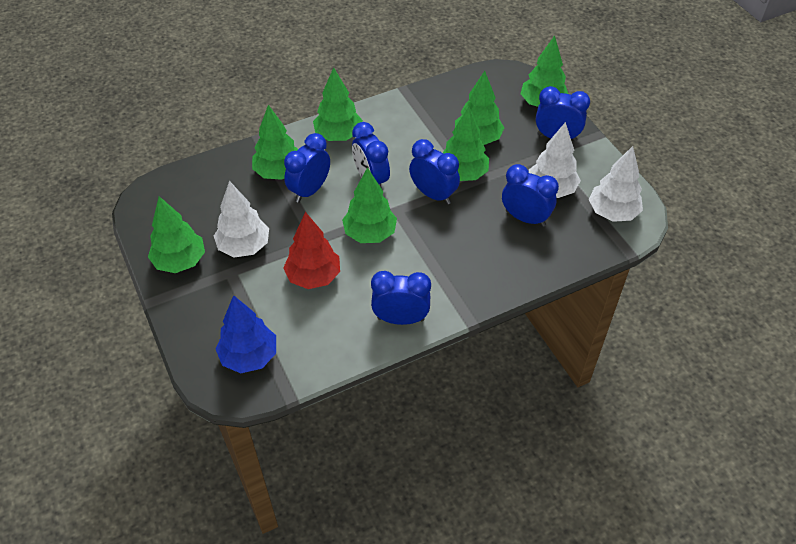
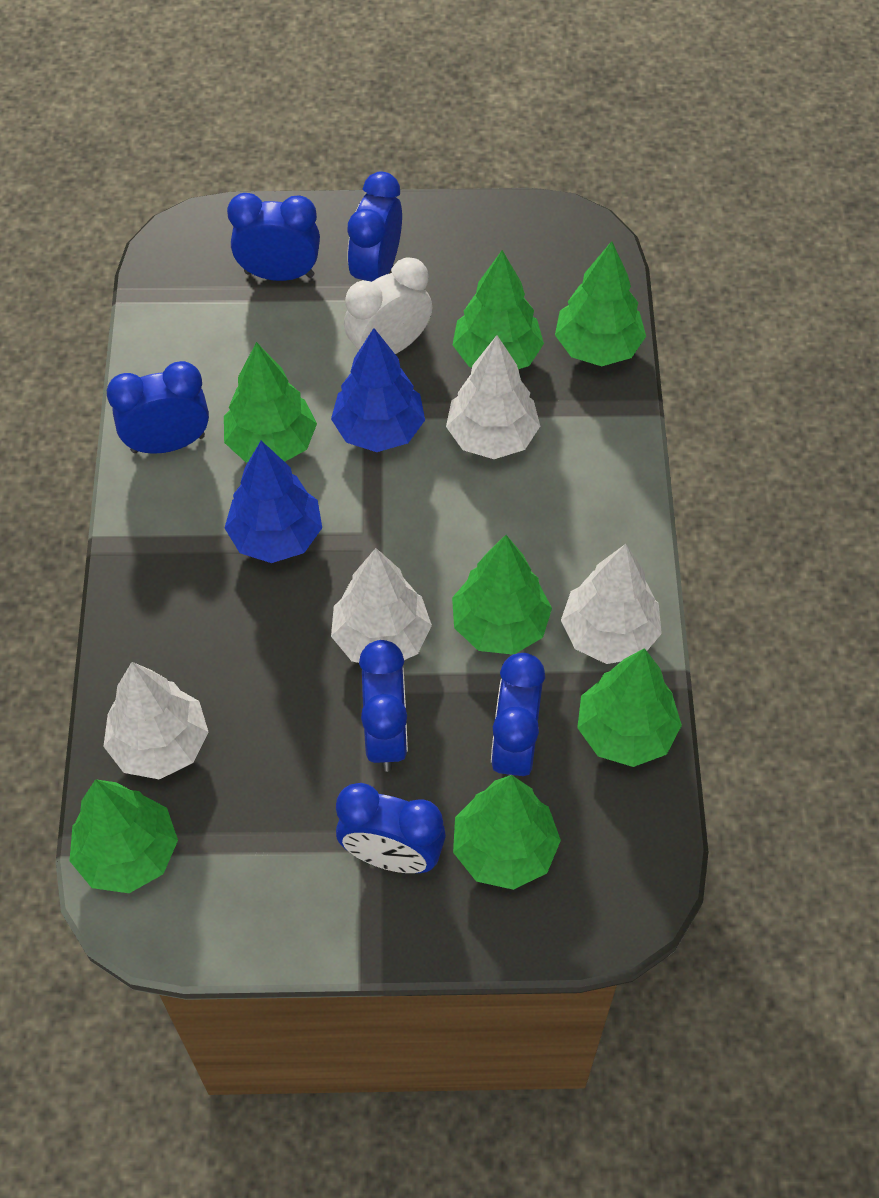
blue tree: [216,295,276,373] = 1 -> [225,441,322,563] [331,328,425,452] = 2
red tree: [283,212,340,289] = 1 -> none = 0
white clock: none = 0 -> [344,257,432,354] = 1
white tree: [214,181,269,257] [529,122,581,198] [589,146,643,222] = 3 -> [103,662,208,779] [331,548,432,663] [446,335,540,459] [561,544,662,664] = 4

